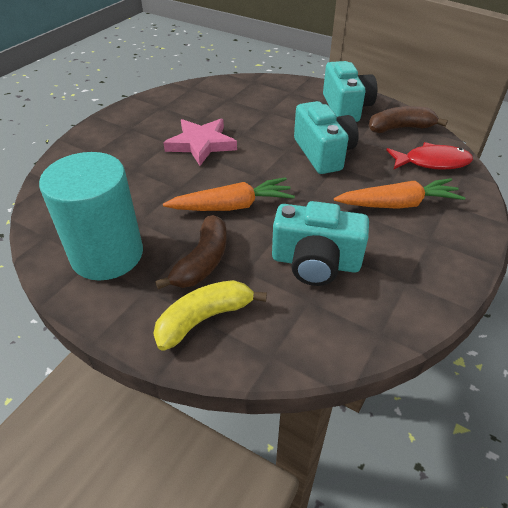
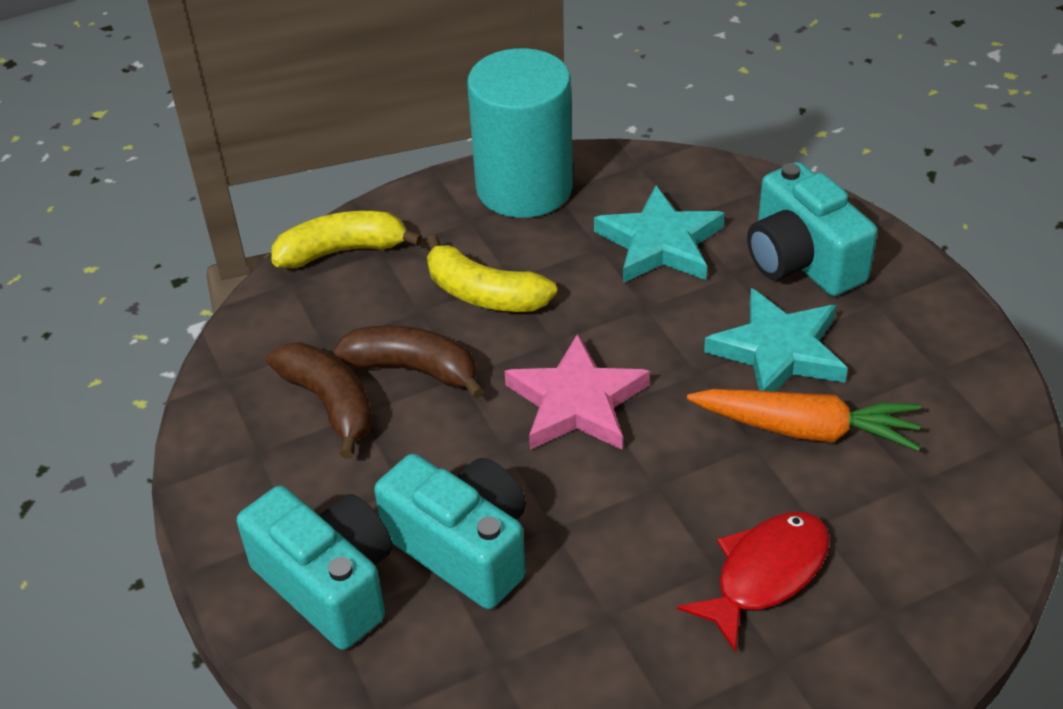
orange carrot: [163,177,295,211] [334,178,465,209] = 2 -> [687,389,921,451] = 1
turquoise star: none = 0 -> [594,186,725,283] [704,288,848,391] = 2
yellow banana: [153,280,267,351] = 1 -> [271,211,422,268] [426,235,557,312] = 2

